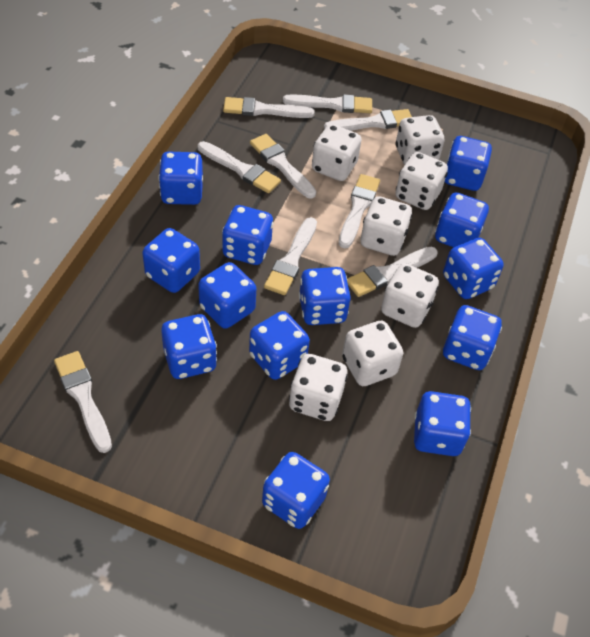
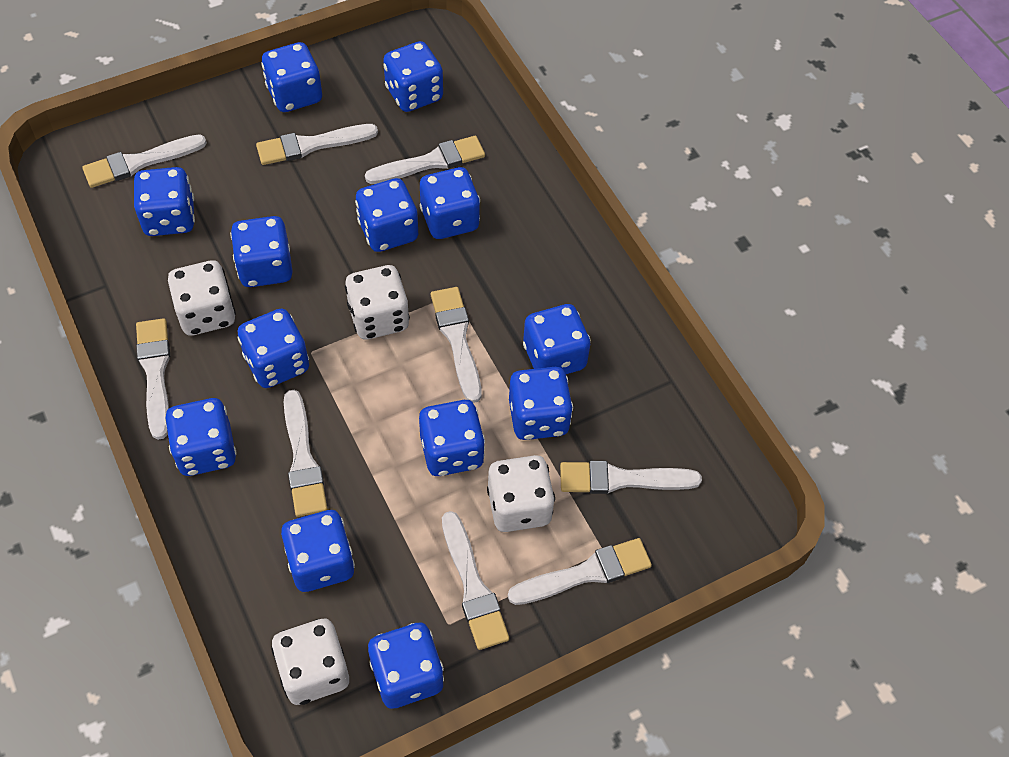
white dice: [289,354,348,421] [312,124,361,181] [342,321,403,386] [361,196,412,256] [381,263,439,328] [395,115,444,165] [396,152,448,210] = 7 -> [168,260,236,335] [271,619,349,705] [345,265,410,339] [487,455,555,532] = 4

